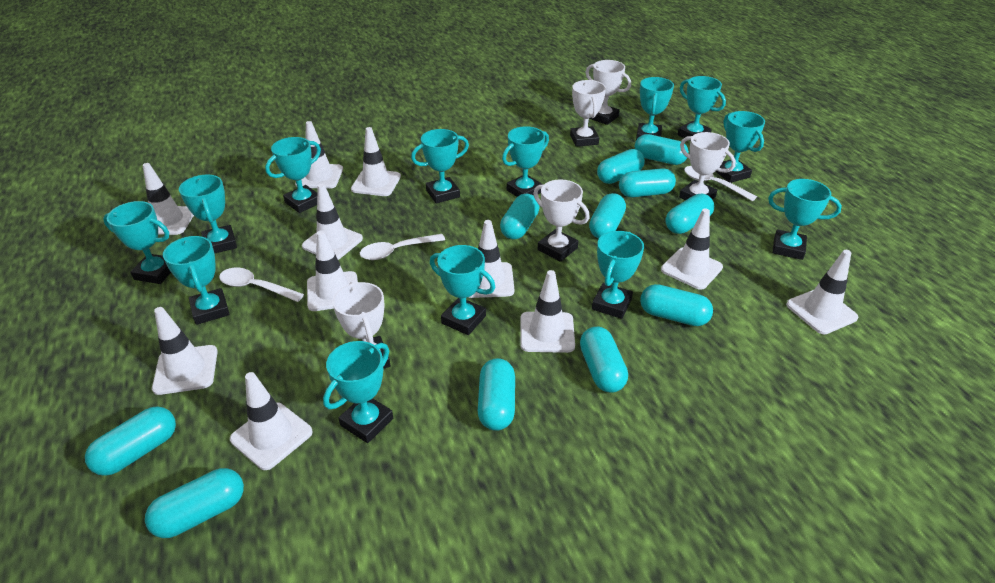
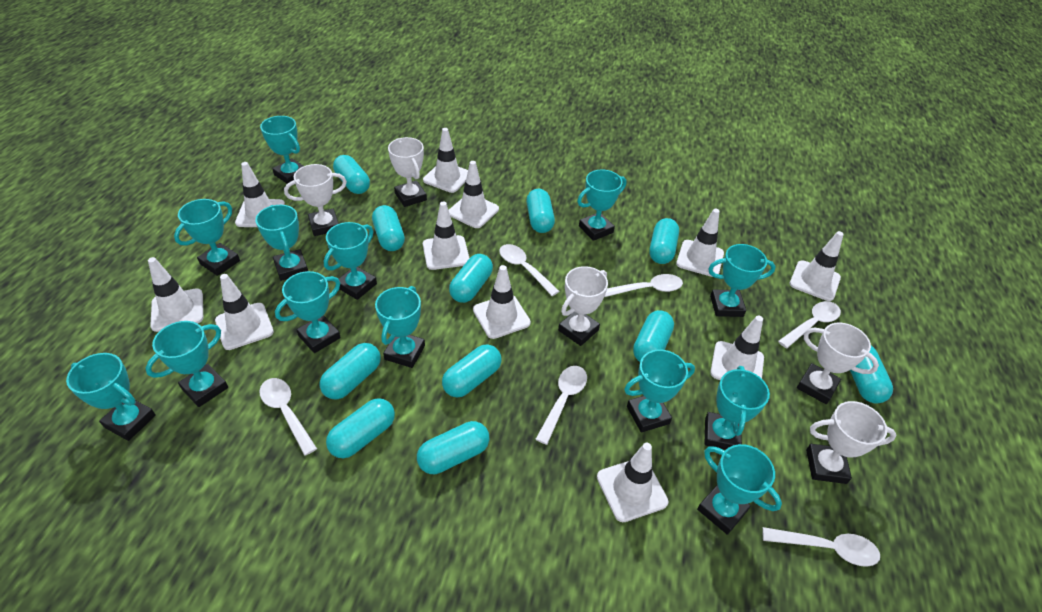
white spoon: [219,268,304,302] [360,234,445,260] [684,166,757,201] = 3 -> [259,378,317,456] [499,244,559,296] [535,366,587,445] [604,274,683,297] [762,527,880,567] [778,301,841,348] = 6

